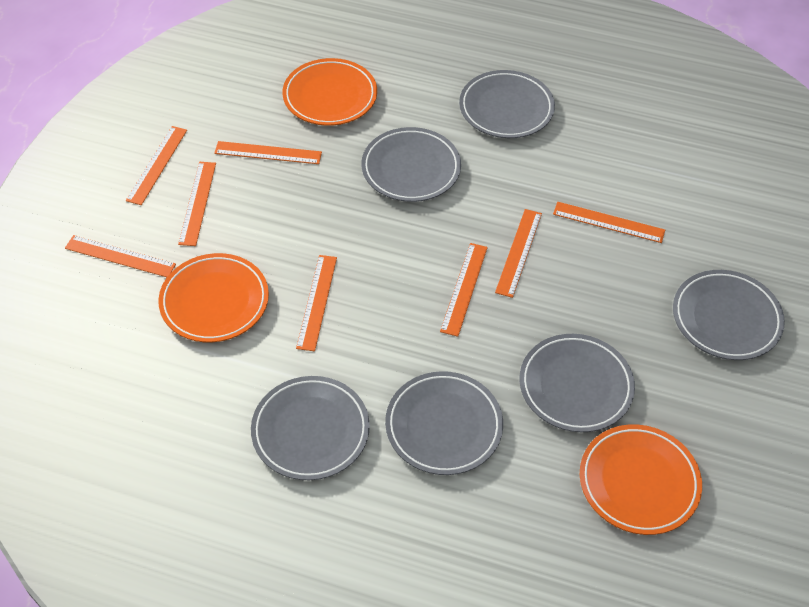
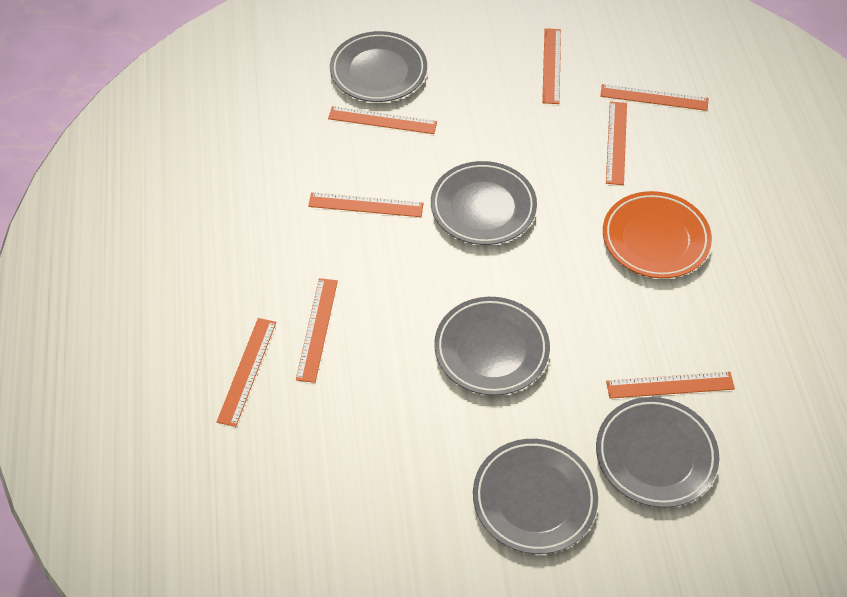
grey plate: [251,376,370,480] [361,127,461,202] [385,371,503,475] [459,70,555,138] [519,334,635,432] [673,270,785,360] = 6 -> [330,31,427,102] [431,161,537,245] [434,297,550,395] [473,439,598,554] [596,397,719,508] = 5
orange plate: [158,253,269,342] [282,58,377,126] [580,424,702,535] = 3 -> [603,191,712,278] = 1

